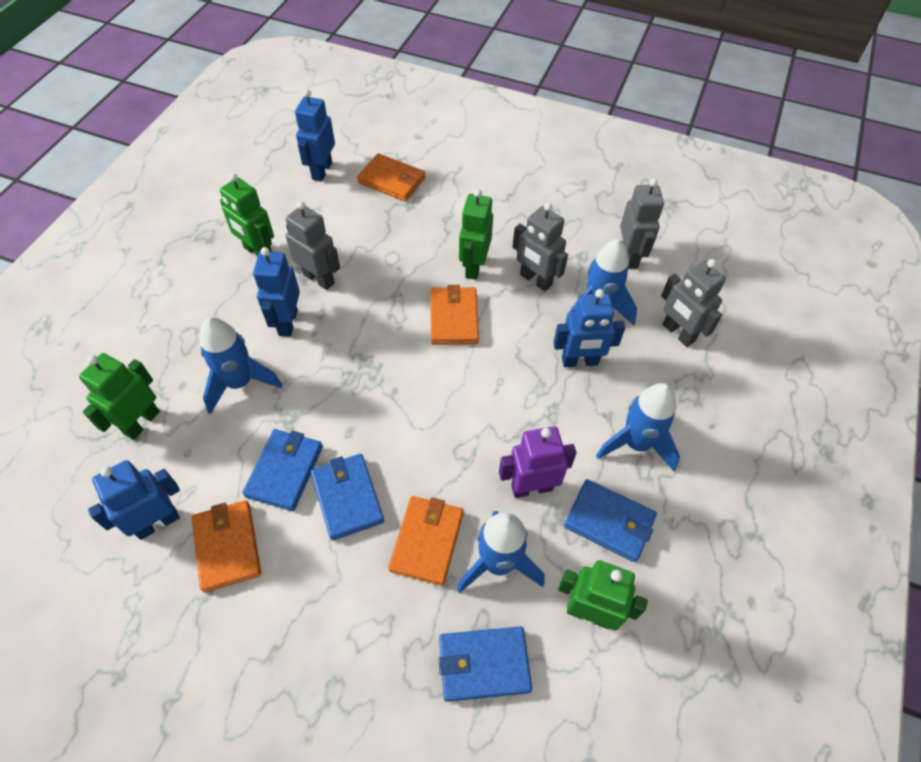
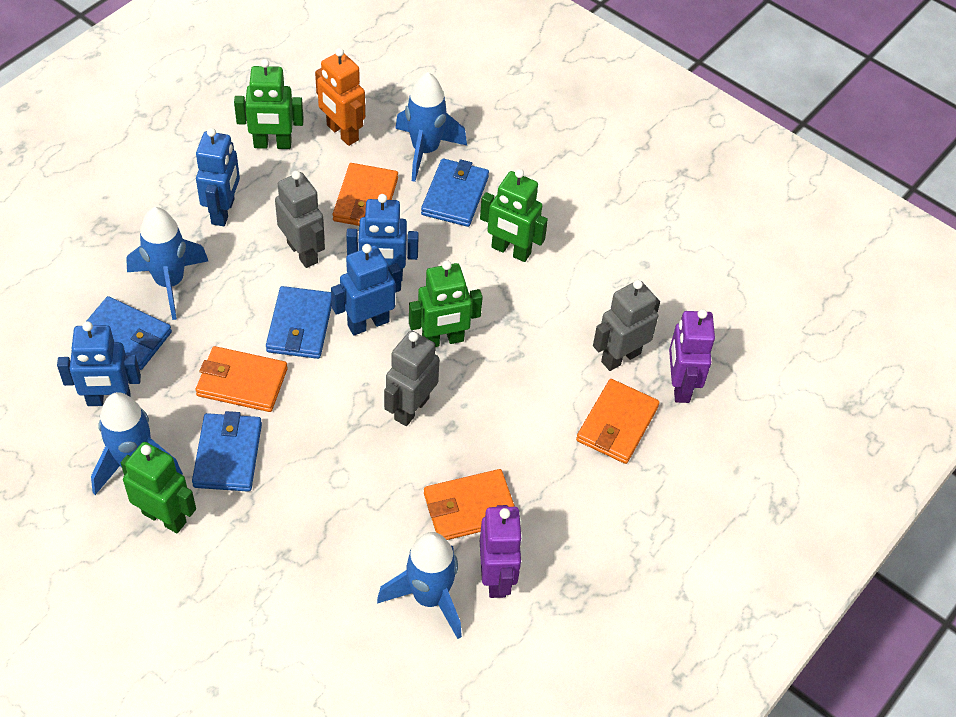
grey robot: [286,201,340,290] [513,203,568,291] [620,179,664,269] [661,259,726,347] = 4 -> [275,170,325,268] [384,330,439,426] [593,280,660,371] = 3
orange robot: none = 0 -> [315,48,365,146] = 1
purple robot: [499,426,577,498] = 1 -> [480,505,523,598] [669,309,715,403] = 2

